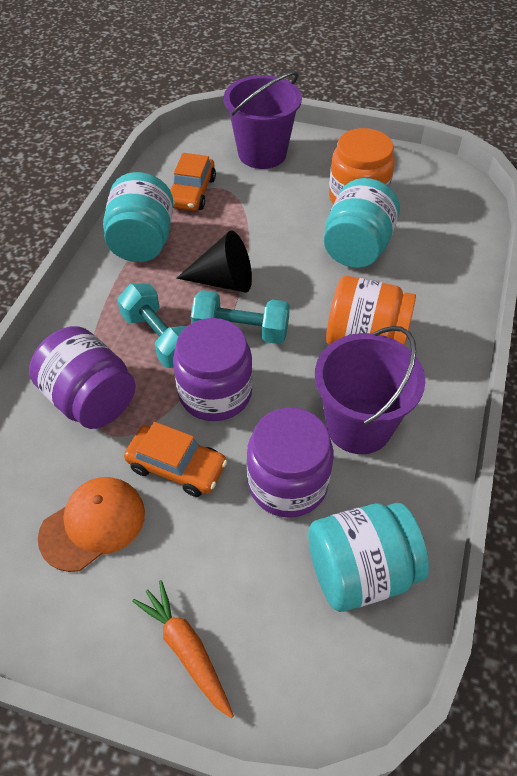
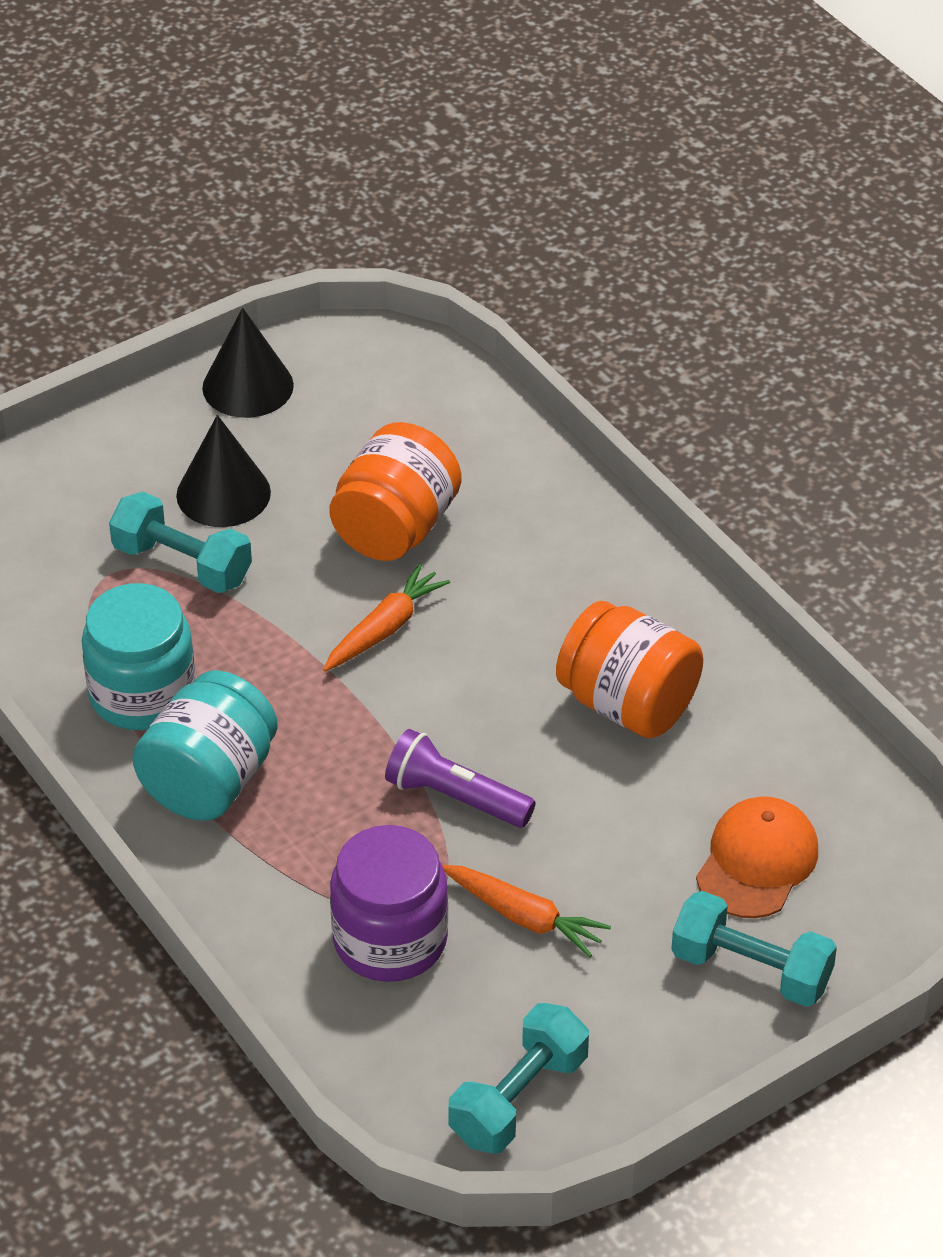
black cone: [176,231,252,293] = 1 -> [176,415,271,527] [202,308,294,418] = 2
orange car: [124,422,227,497] [170,153,216,211] = 2 -> none = 0
orange carrot: [132,580,234,718] = 1 -> [323,564,450,672] [442,865,611,957] = 2
purple bucket: [224,72,302,169] [315,326,425,454] = 2 -> none = 0
purple flashlight: none = 0 -> [385,729,536,828] = 1
purple jar: [29,326,136,429] [173,318,253,421] [247,407,333,518] = 3 -> [330,825,448,982] = 1
turquoise dumbbell: [117,283,187,368] [191,290,290,344] = 2 -> [109,492,252,593] [448,1003,589,1154] [671,891,837,1007] = 3
turquoise jar: [103,172,173,262] [308,503,429,612] [324,178,400,268] = 3 -> [82,583,195,730] [132,670,278,821] = 2

